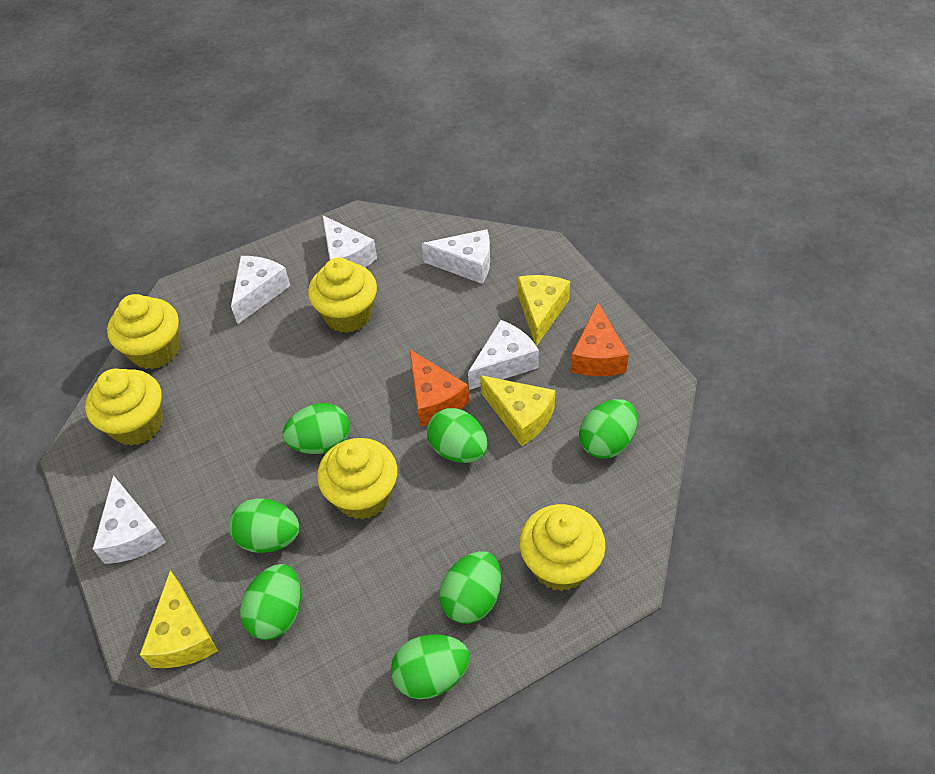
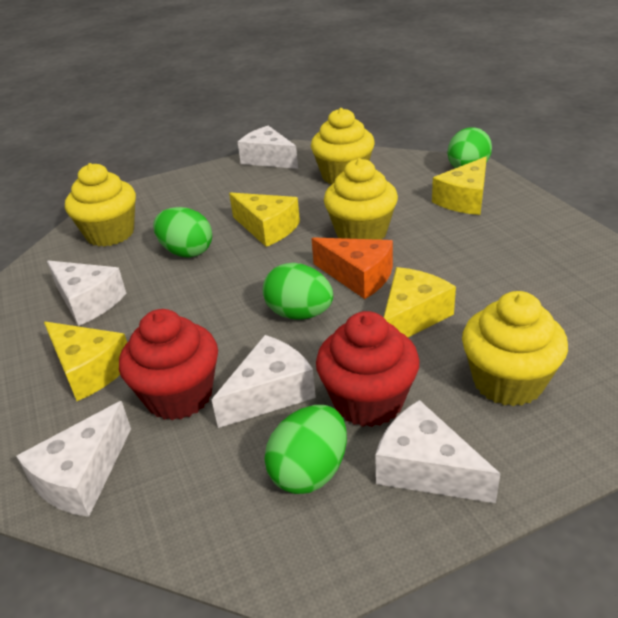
green egg: [229,498,300,553] [240,564,301,640] [283,403,350,454] [391,634,470,699] [427,408,488,463] [439,551,501,624] [579,399,637,459] = 7 -> [153,207,212,258] [263,263,333,320] [264,405,347,494] [448,127,492,168] = 4
orange cheese: [409,349,469,426] [571,302,629,376] = 2 -> [311,237,393,299] = 1
red cupcake: none = 0 -> [119,309,218,420] [316,311,420,427] = 2
yellow cheese: [140,570,218,668] [480,375,556,446] [518,275,570,346] = 3 -> [44,321,127,401] [229,192,300,247] [384,267,456,337] [432,157,487,215] = 4
yellow cupcake: [85,369,163,446] [107,294,179,369] [308,258,377,333] [317,438,397,520] [519,504,606,591] = 5 -> [65,163,136,247] [311,108,375,184] [324,158,398,240] [462,291,568,406] = 4

